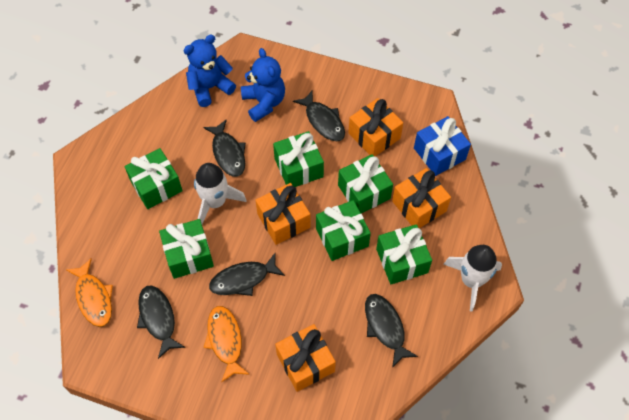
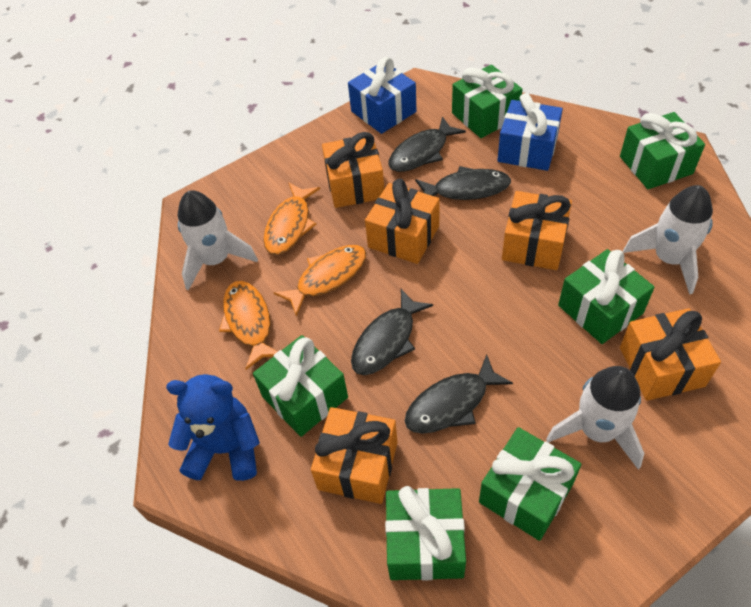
black fish: [137,285,185,359] [203,119,246,177] [209,253,285,296] [293,91,345,141] [365,294,418,368] = 5 -> [351,289,433,375] [388,116,466,172] [405,354,513,434] [415,166,511,200] = 4
blue gift: [414,116,471,176] = 1 -> [348,57,416,134] [497,93,563,171] = 2
blue teddy bear: [184,35,236,107] [241,48,285,122] = 2 -> [166,374,260,481] = 1
orange fish: [66,258,113,327] [204,306,250,383] = 2 -> [219,281,278,370] [263,182,320,255] [274,245,367,317] = 3
orange gift: [256,183,310,245] [275,324,336,392] [348,98,403,156] [392,168,451,228] = 4 -> [311,407,398,504] [322,132,384,208] [365,179,440,264] [502,191,572,270] [620,308,721,401] = 5
white rocket: [194,163,247,224] [444,245,502,312] = 2 -> [178,190,258,290] [546,366,644,469] [623,185,713,295] = 3

